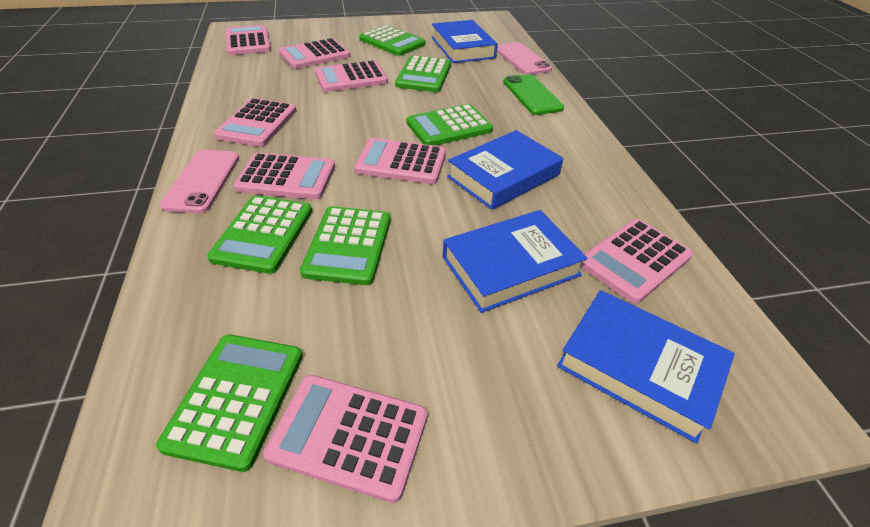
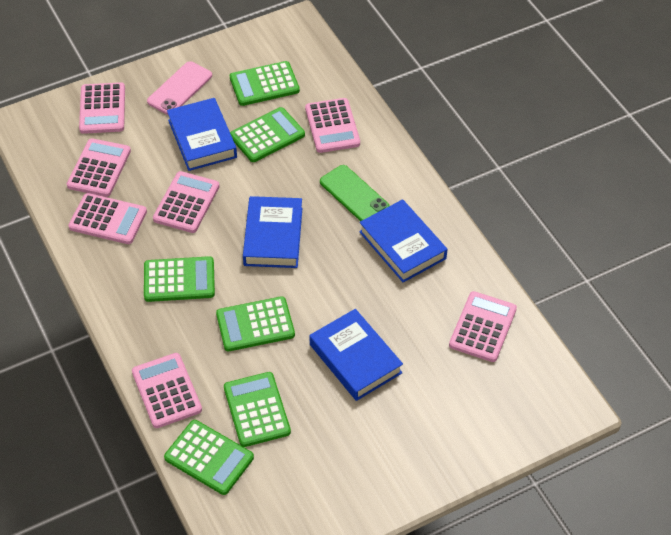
pink calculator: [214,98,296,147] [226,25,271,55] [233,153,335,199] [263,375,428,503] [279,38,350,69] [315,60,388,92] [354,138,446,184] [580,219,693,304] = 8 -> [67,138,131,197] [68,193,147,244] [79,82,125,134] [132,353,202,428] [153,171,220,233] [305,98,360,153] [449,291,517,362] = 7
pink phone: [160,150,239,213] [497,42,552,75] = 2 -> [147,61,212,115] = 1

